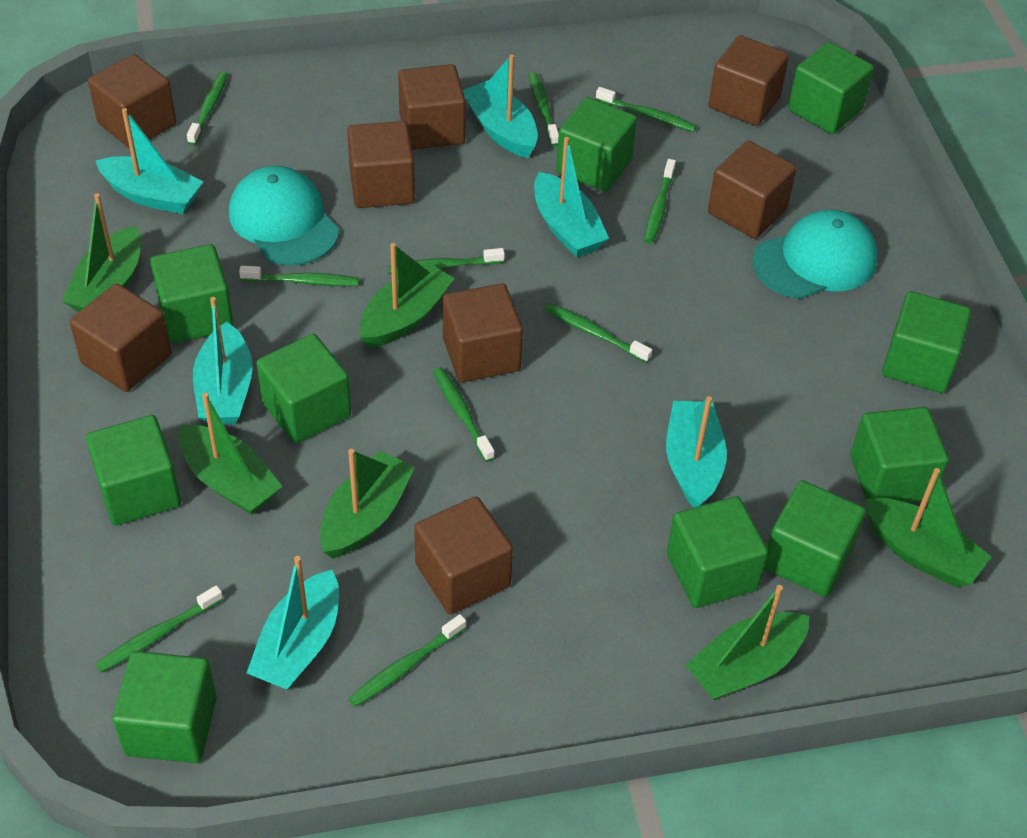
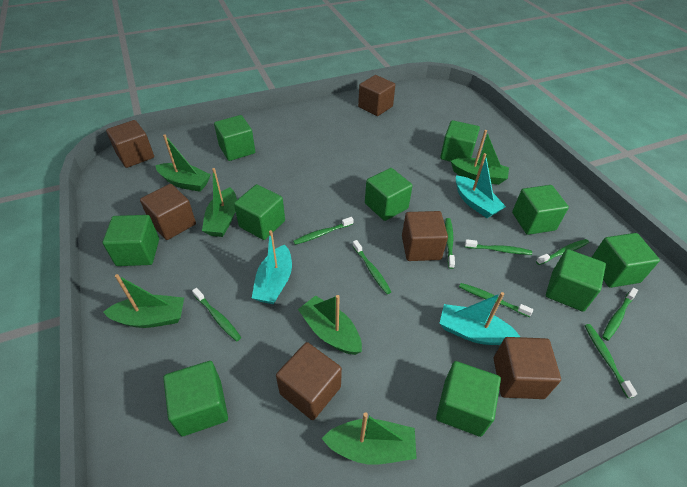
brown cube: [70,283,171,392] [88,54,176,148] [347,121,415,208] [398,64,466,150] [414,496,513,615] [443,283,523,382] [708,35,789,126] [708,141,797,239] = 8 -> [106,120,154,168] [140,184,196,240] [276,342,342,420] [358,75,395,116] [402,211,448,261] [494,337,561,399] = 6
green toothbrush: [95,585,223,673] [187,72,228,145] [239,266,359,286] [349,614,466,707] [388,248,505,274] [433,367,495,462] [529,72,559,146] [545,303,652,363] [596,87,697,132] [644,159,676,244] = 10 -> [192,288,241,341] [293,217,354,245] [353,240,391,294] [445,218,455,269] [459,283,533,317] [465,239,532,255] [536,239,589,265] [585,324,637,398] [602,287,638,341] = 9
turquoise boat: [96,108,204,214] [193,297,253,424] [247,556,339,690] [463,54,538,158] [534,137,609,257] [666,396,727,507] = 6 -> [252,230,292,304] [439,292,520,345] [456,153,506,218] = 3
turquoise cap: [229,166,339,266] [753,210,878,299] = 2 -> none = 0

